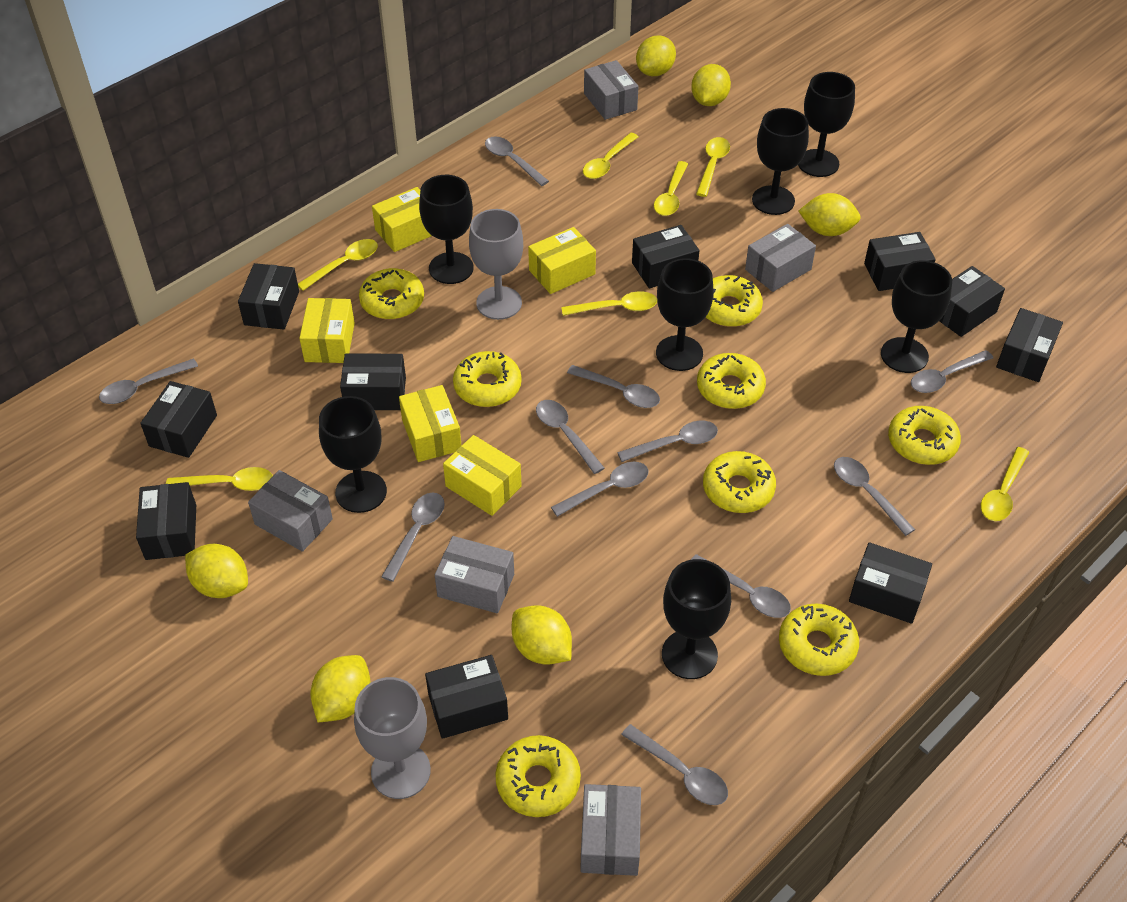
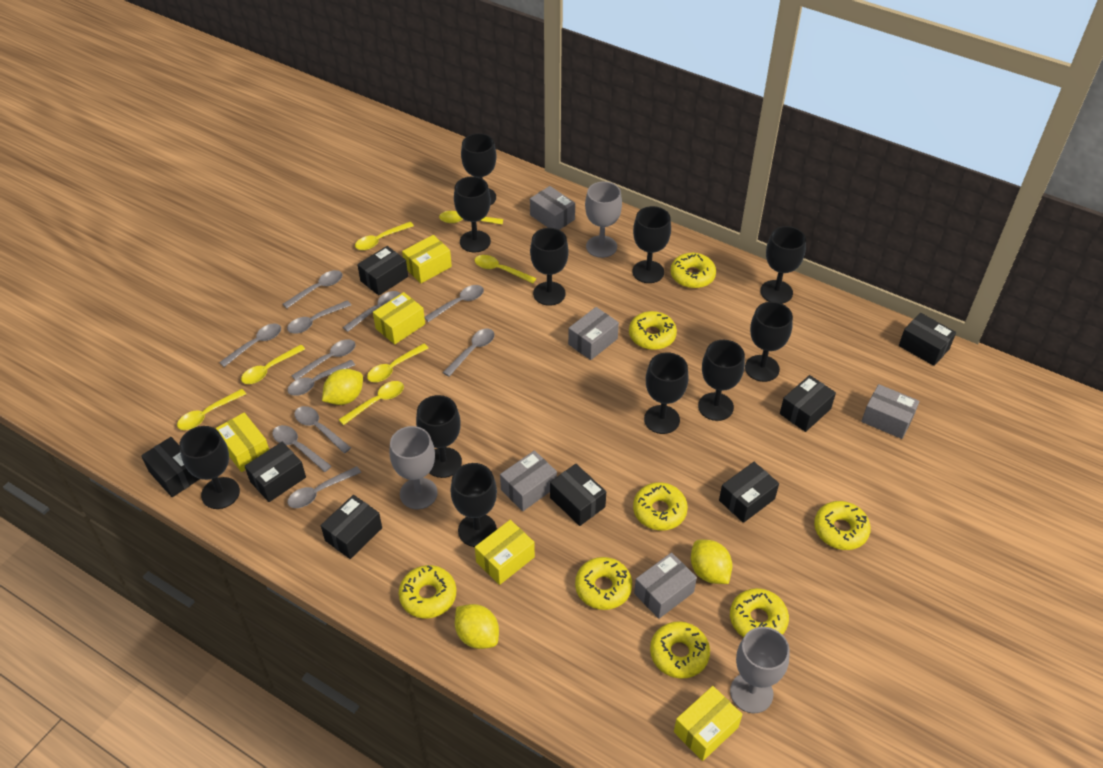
black box: [136,482,196,560] [140,381,217,458] [238,263,299,330] [340,354,406,410] [425,655,508,739] [632,225,699,289] [849,542,932,624] [864,232,936,291] [940,266,1005,337] [996,308,1063,382] = 10 -> [141,437,200,497] [245,442,306,502] [321,495,382,559] [357,246,408,296] [550,464,606,526] [719,462,779,523] [780,375,836,432] [899,313,956,366] = 8
black goblet: [319,396,387,513] [419,175,473,284] [656,258,714,371] [662,559,731,679] [752,108,809,215] [798,72,855,177] [881,260,952,373] = 7 -> [179,426,240,509] [416,395,462,478] [450,463,497,547] [454,176,491,252] [461,133,497,205] [530,228,569,306] [632,206,671,283] [644,352,689,434] [698,340,745,421] [745,302,793,382] [760,226,806,304] = 11
grey goblet: [354,677,431,799] [469,209,523,320] = 2 -> [389,426,438,509] [585,181,622,258] [730,627,790,713] = 3
yellow lemon: [185,544,248,598] [310,655,371,722] [512,605,572,665] [636,35,676,76] [691,64,731,106] [799,193,861,236] = 6 -> [322,369,363,405] [455,604,499,649] [691,540,732,584] = 3

